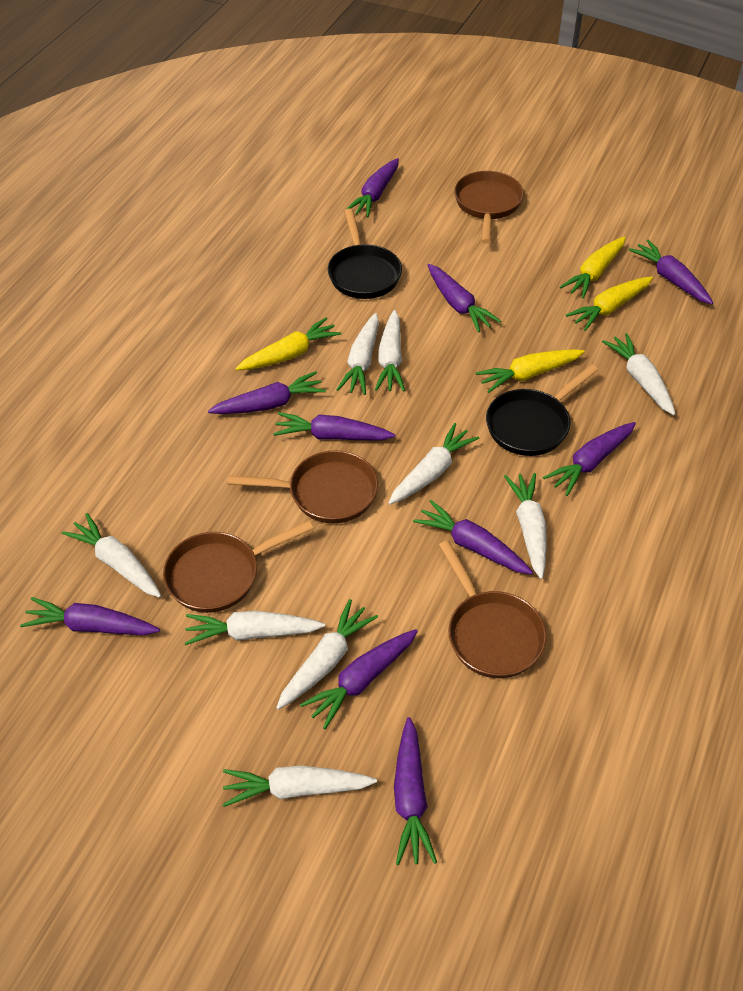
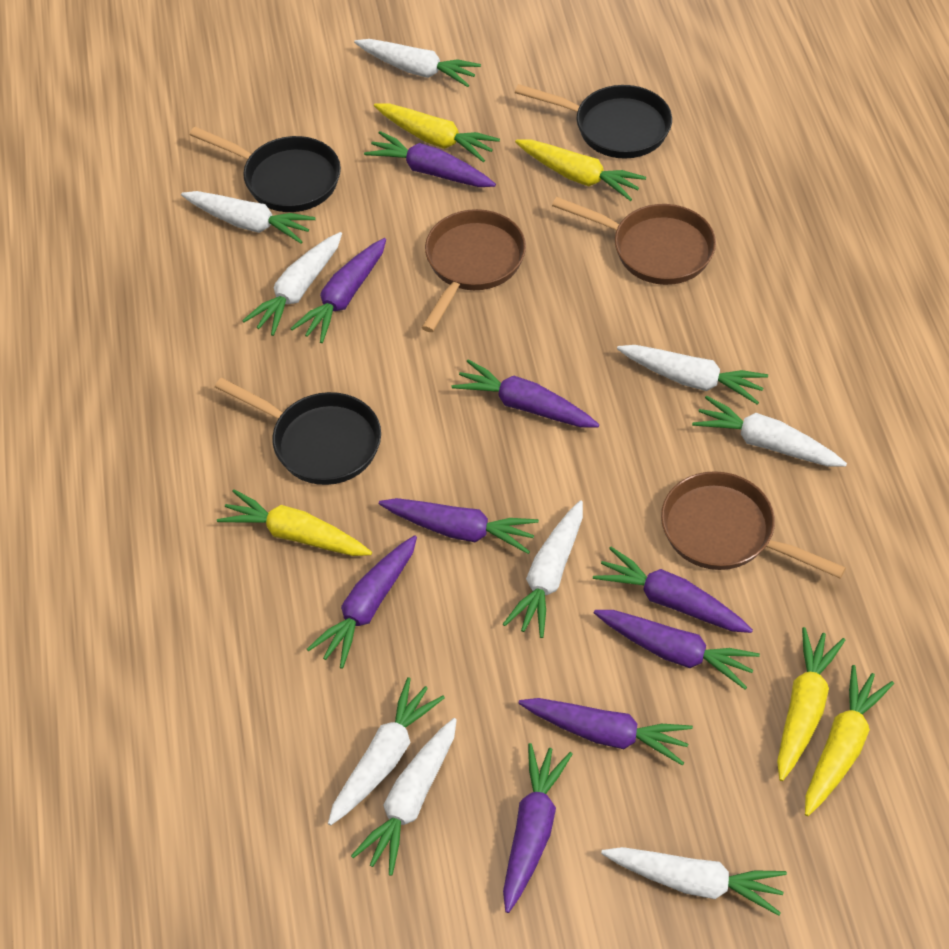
black pan: [328,209,402,299] [486,364,598,456] = 2 -> [190,127,341,212] [215,378,381,485] [515,84,672,159] = 3
brown pan: [163,520,313,613] [228,450,378,523] [439,541,547,678] [454,171,524,243] = 4 -> [422,209,526,332] [552,197,716,285] [661,471,846,578] = 3
purple carrot: [20,597,160,635] [208,371,326,414] [273,412,396,440] [300,629,418,729] [345,158,399,217] [394,717,437,865] [413,500,533,575] [427,264,501,333] [543,422,636,496] [629,240,713,304] = 10 -> [290,238,386,343] [307,535,417,669] [364,131,496,187] [379,498,539,554] [452,359,599,427] [503,743,572,913] [518,698,693,766] [593,547,753,633] [594,610,760,689] = 9
yellow carrot: [235,317,341,370] [475,349,585,393] [560,237,626,299] [566,277,653,331] = 4 -> [217,489,372,556] [374,103,500,162] [515,140,646,201] [777,627,845,781] [805,665,894,816] = 5

